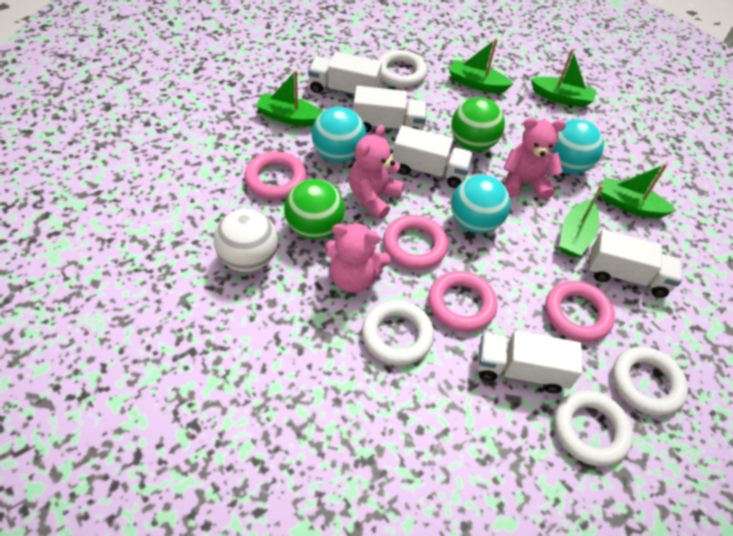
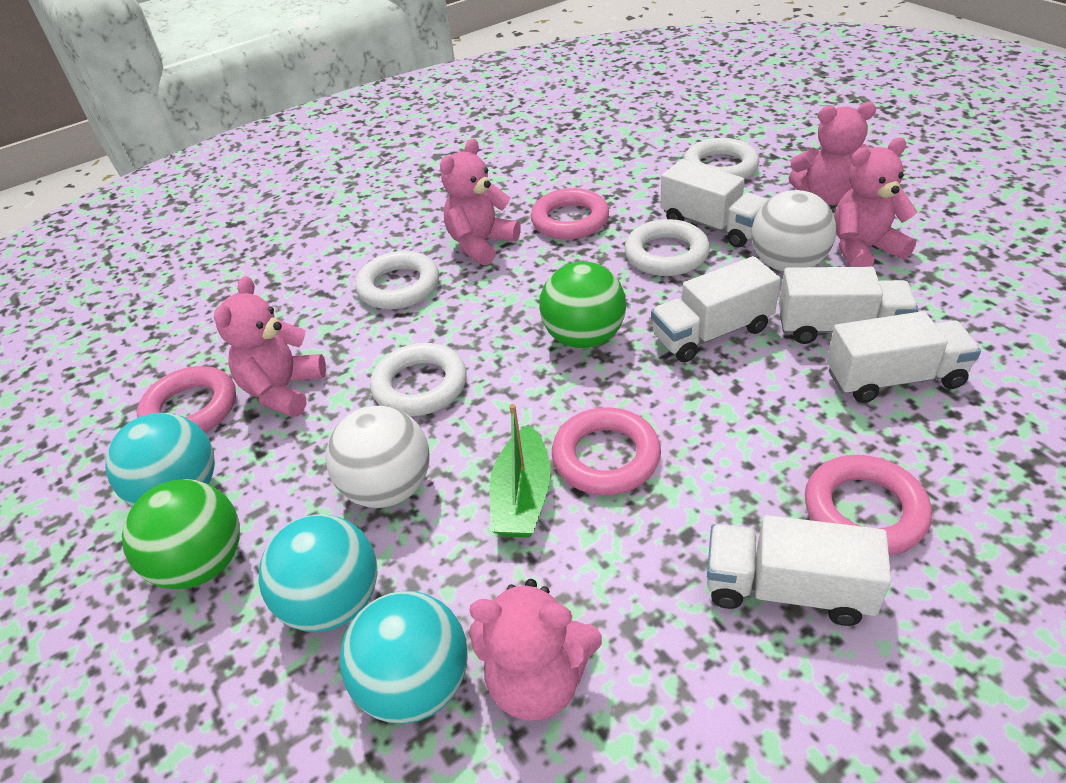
green boat: [256,70,322,126] [449,38,513,93] [531,49,596,108] [559,185,603,257] [601,163,676,218] = 5 -> [490,404,551,538] = 1
pink teddy bear: [325,223,390,293] [349,125,404,219] [503,118,566,200] = 3 -> [214,276,326,417] [440,139,521,265] [469,579,602,721] [788,102,876,205] [834,138,918,267] = 5
white ball: [214,209,278,272] = 1 -> [326,406,430,508] [752,190,837,272] = 2

